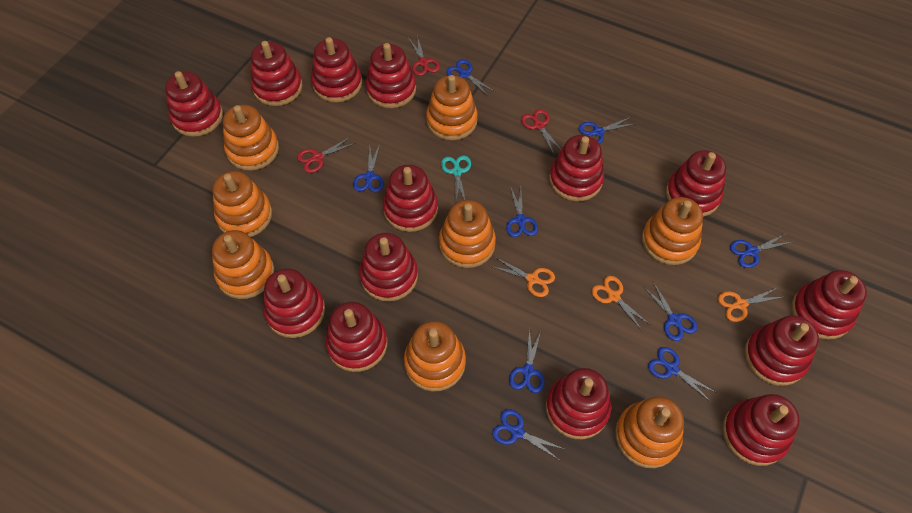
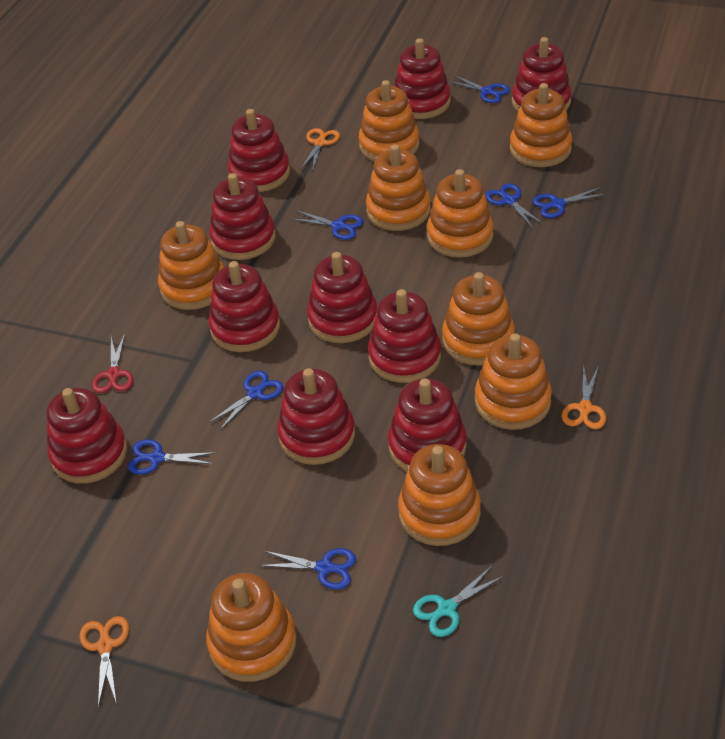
blue scissors: [353,145,384,192] [446,59,495,97] [492,409,564,460] [506,186,538,237] [509,327,545,393] [578,117,634,144] [643,282,697,341] [648,347,717,402] [730,234,792,268] = 9 -> [128,439,217,475] [209,371,283,431] [260,548,356,590] [291,210,363,240] [447,75,510,103] [485,183,544,228] [533,187,606,218] = 7
orange stacking toy: [212,171,272,237] [212,230,274,299] [223,105,279,171] [404,321,466,392] [426,75,478,140] [439,200,496,268] [615,397,684,468] [642,197,703,265] = 8 -> [158,221,224,310] [206,573,297,682] [359,80,420,161] [366,144,430,231] [398,444,481,546] [427,169,493,258] [442,272,515,366] [475,333,552,430] [510,83,572,167] = 9
red scissors: [297,137,356,173] [409,35,440,76] [521,109,561,154] = 3 -> [92,333,133,393] = 1
red stacking toy: [165,71,223,137] [251,41,302,106] [263,268,325,338] [311,37,362,103] [325,302,387,372] [359,233,418,302] [366,43,416,108] [383,165,438,232] [546,368,611,439] [549,135,604,201] [666,150,726,217] [722,394,800,466] [744,315,819,386] [791,270,867,340] = 14 -> [47,388,127,484] [208,261,280,352] [209,173,276,260] [227,109,290,192] [277,368,355,465] [307,252,377,343] [368,289,441,383] [388,378,466,472] [394,38,451,119] [512,37,572,112] = 10

